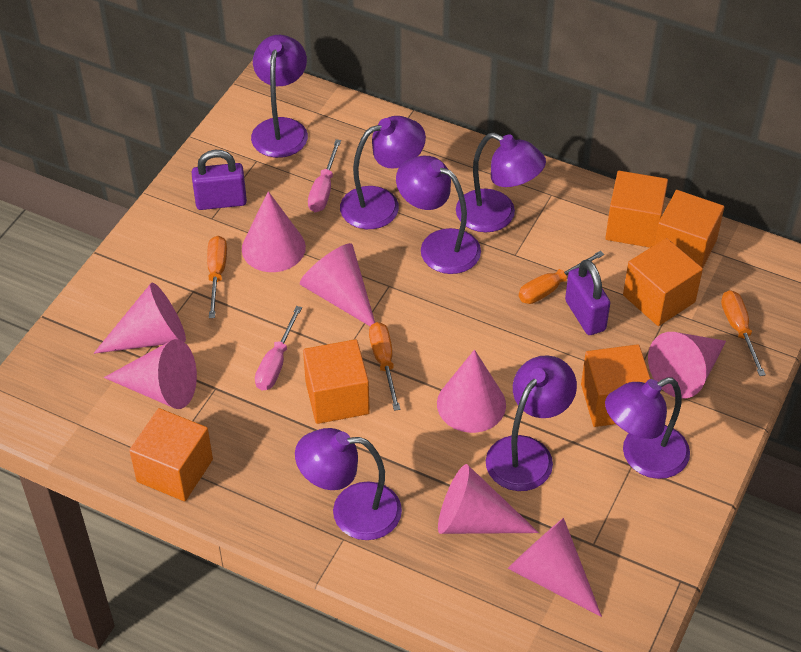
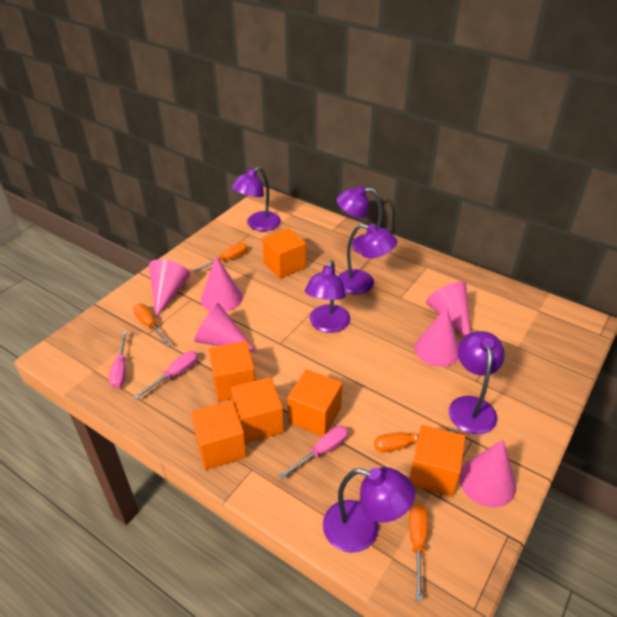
pink cone: [94,282,186,354] [104,339,197,409] [242,191,306,272] [300,243,375,326] [437,350,506,433] [438,464,539,534] [508,518,602,617] [648,332,726,398] = 8 -> [149,259,190,318] [194,303,257,353] [201,256,243,312] [415,307,459,367] [426,282,471,336] [459,440,516,508] = 6
pink screwdriver: [255,306,302,390] [308,139,341,212] = 2 -> [109,331,127,389] [134,351,198,399] [279,426,348,479] = 3
purple lamp: [251,35,308,158] [295,428,402,540] [340,116,426,229] [396,156,481,274] [456,133,546,232] [486,355,577,491] [605,377,690,479] = 7 -> [231,166,281,231] [305,260,350,333] [323,467,415,553] [336,185,382,255] [338,224,397,294] [449,331,505,435] = 6
purple padlock: [192,150,247,210] [565,259,610,335] = 2 -> none = 0

